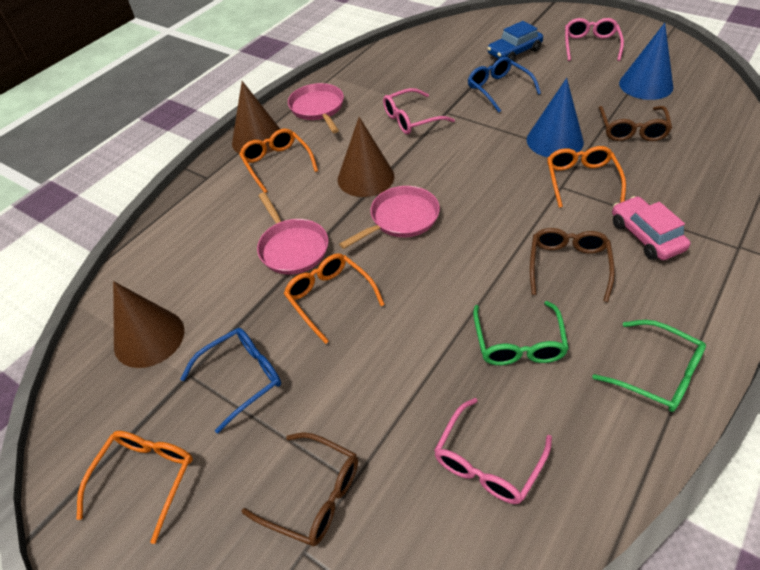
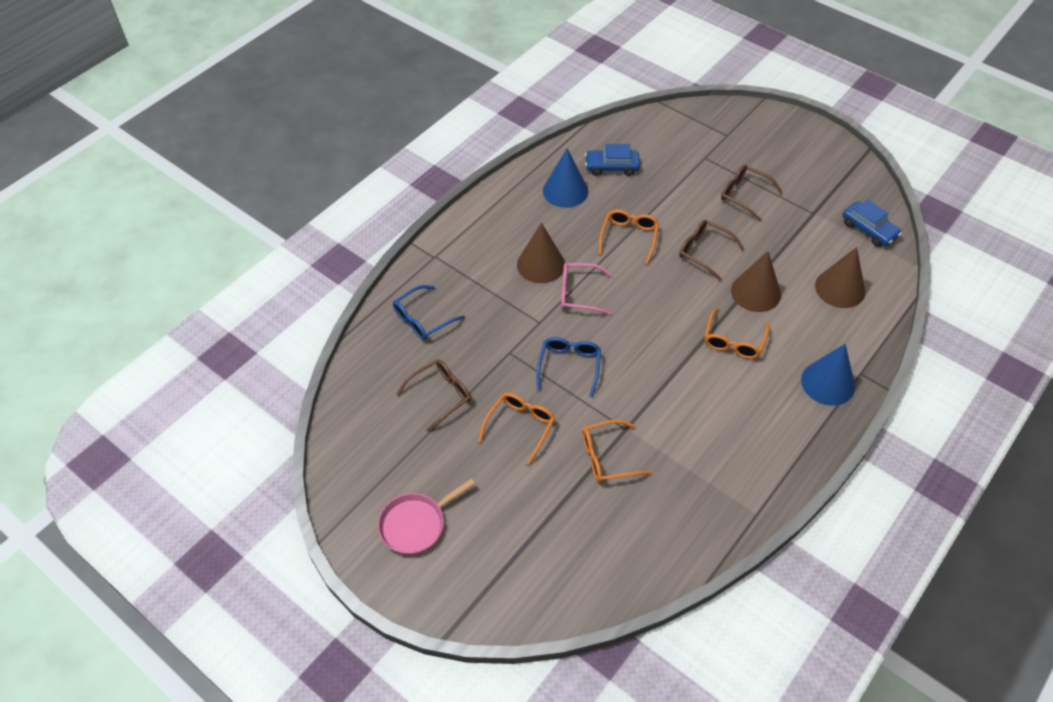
blue car: [487,21,543,61] = 1 -> [585,144,640,176] [843,199,902,247] = 2
green glasses: [473,301,569,365] [592,320,706,412] = 2 -> none = 0
pink car: [612,196,690,260] = 1 -> none = 0
pink glasses: [383,88,455,134] [434,398,552,504] [565,18,624,61] = 3 -> [561,263,613,315] = 1
pink pan: [257,192,328,275] [288,83,344,133] [339,186,440,249] = 3 -> [378,479,475,554] = 1

